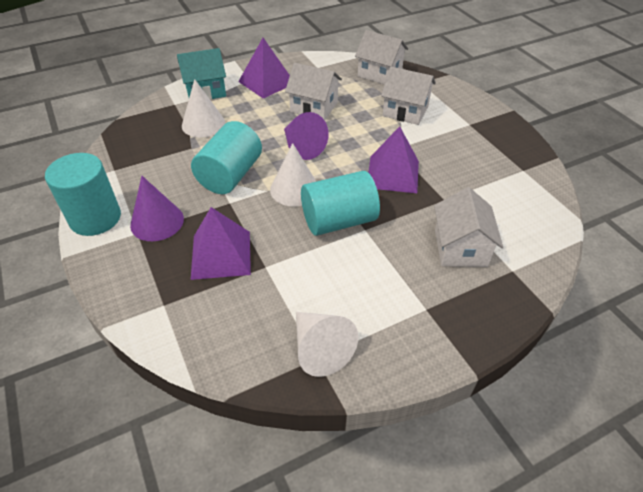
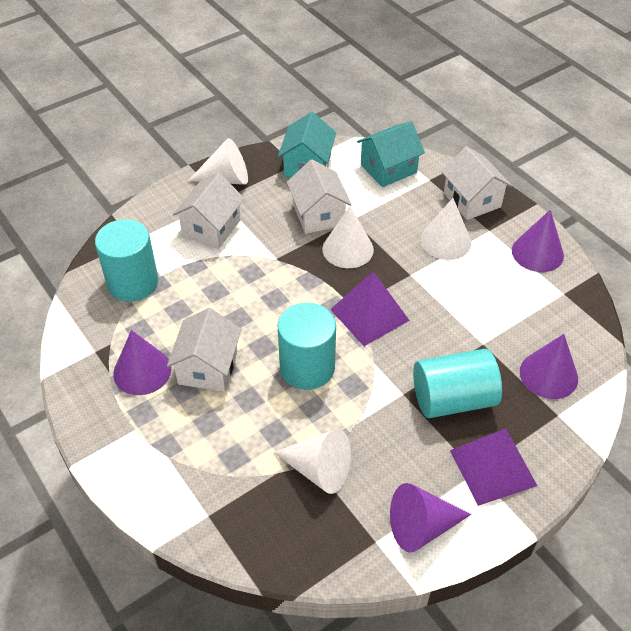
purple cone: [130,176,184,241] [284,112,329,160] = 2 -> [113,330,171,395] [390,483,471,553] [512,210,564,272] [520,334,578,399] = 4
purple pyramid: [191,207,251,280] [238,38,290,99] [368,127,419,193] = 3 -> [330,271,410,346] [450,428,537,506] = 2
turquoise house: [177,48,226,100] = 1 -> [278,112,336,178] [357,121,425,187] = 2
white cone: [182,79,225,137] [270,143,316,207] [296,312,358,377] = 3 -> [188,138,248,185] [273,429,351,494] [322,206,374,268] [420,198,471,260] = 4

